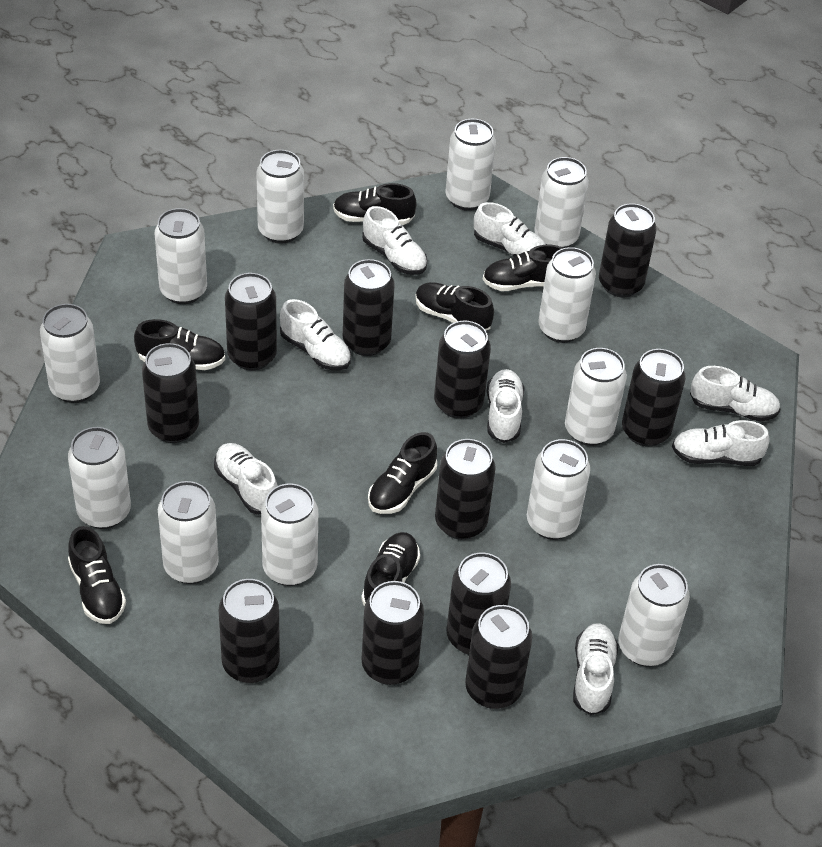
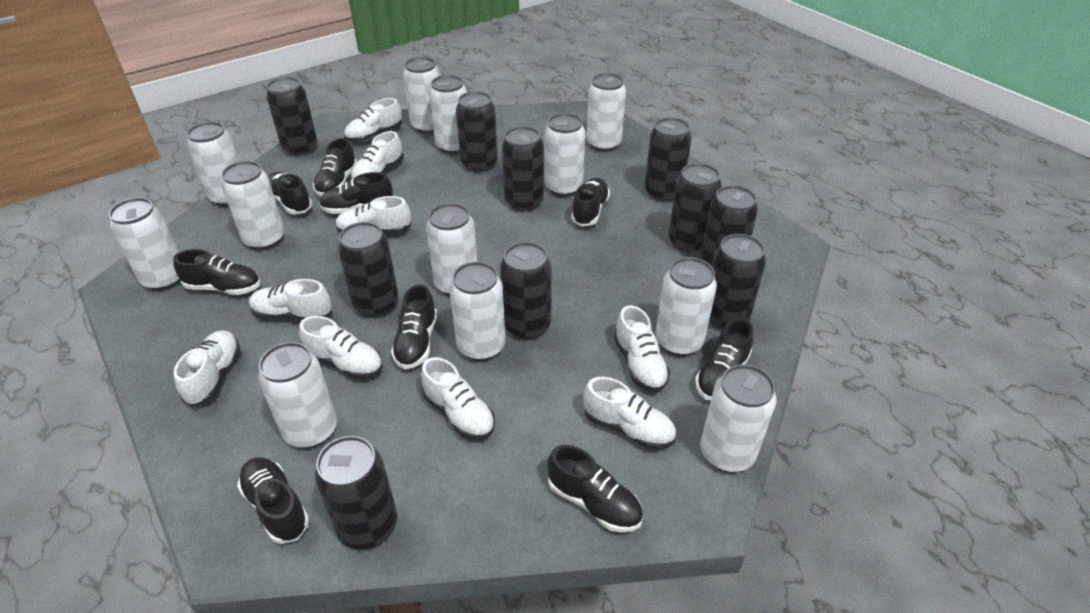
black can: [142,343,199,443] [219,579,280,683] [225,273,277,370] [343,259,395,356] [361,581,424,685] [434,321,491,419] [435,439,496,540] [446,552,511,655] [465,605,532,709] [599,203,657,297] [622,349,686,447] = 11 -> [266,77,317,156] [315,436,397,550] [338,222,399,318] [456,91,498,172] [500,242,551,340] [502,126,544,211] [645,117,692,202] [669,163,722,253] [700,185,758,266] [709,234,766,330] = 10
black shoe: [68,526,126,624] [134,319,225,370] [333,183,416,225] [361,532,420,606] [368,432,437,514] [415,282,494,330] [483,245,563,291] = 7 -> [173,249,261,295] [237,457,309,544] [268,172,312,214] [313,138,357,196] [319,172,393,214] [391,284,437,369] [547,445,643,532] [571,178,610,226] [695,318,753,401] = 9
white shoe: [214,443,278,515] [280,299,351,370] [362,206,427,275] [474,202,546,257] [487,369,524,443] [573,623,618,715] [672,420,769,466] [690,366,781,422] = 8 -> [174,330,240,407] [249,279,332,321] [299,316,383,379] [335,196,411,233] [344,98,402,142] [351,131,404,179] [421,357,495,440] [583,377,676,449] [614,305,670,392] = 9

